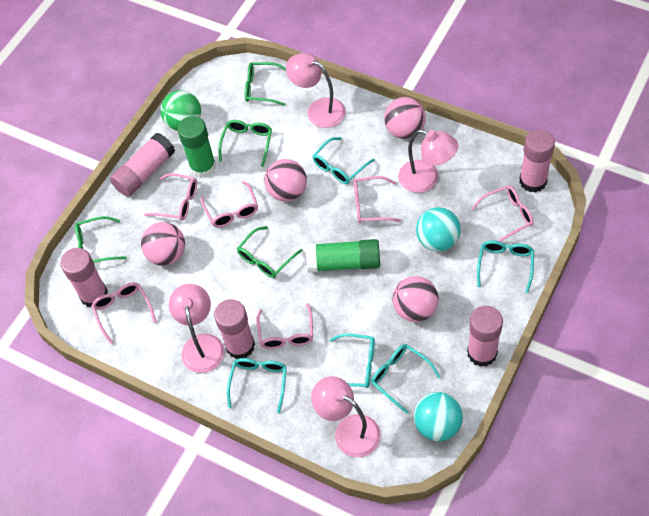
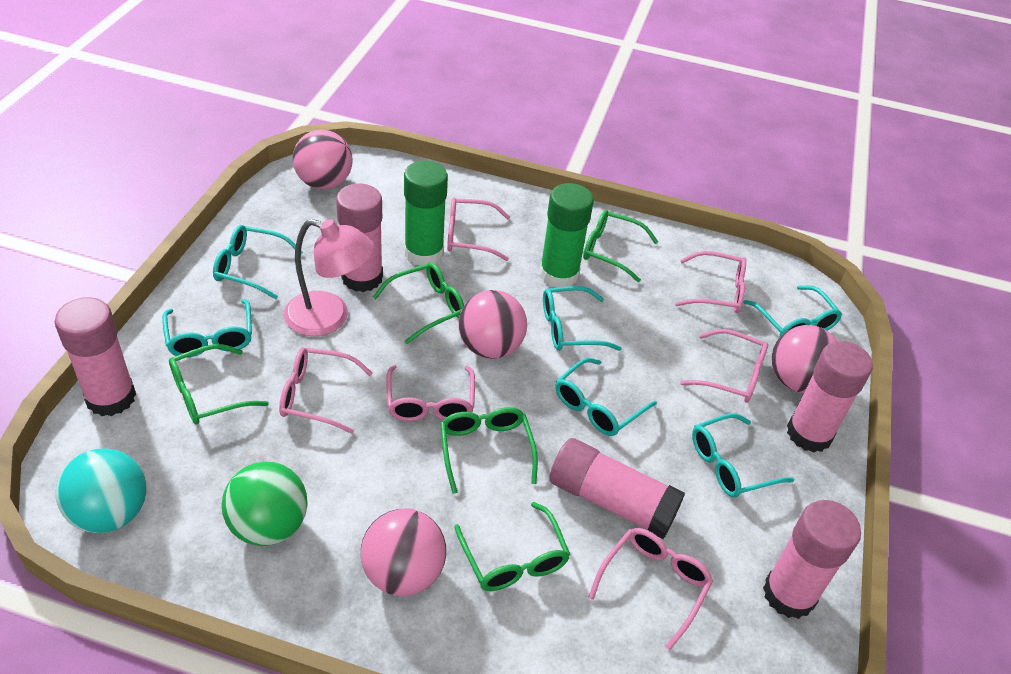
green glasses: [75,216,127,262] [218,120,272,167] [237,226,303,278] [245,62,286,106] = 4 -> [169,344,269,425] [373,263,464,344] [440,407,538,494] [454,502,570,591] [583,210,658,282] = 5
pink lamp: [169,284,224,373] [286,53,346,128] [311,376,381,457] [398,129,458,193] = 4 -> [284,219,374,336] = 1
turquoise ball: [414,392,463,441] [416,207,461,252] = 2 -> [56,448,147,533] = 1
turquoise glasses: [227,358,287,413] [313,137,375,184] [329,333,375,388] [371,344,440,414] [477,240,534,293] = 5 -> [162,299,252,357] [213,225,303,299] [543,286,622,351] [555,358,657,436] [692,413,794,498] [743,286,842,337] = 6

